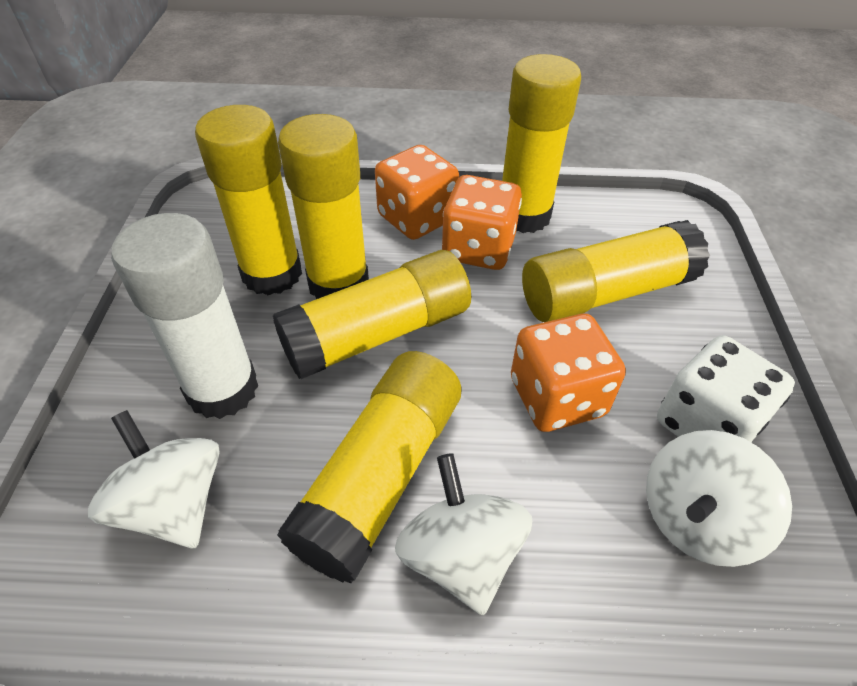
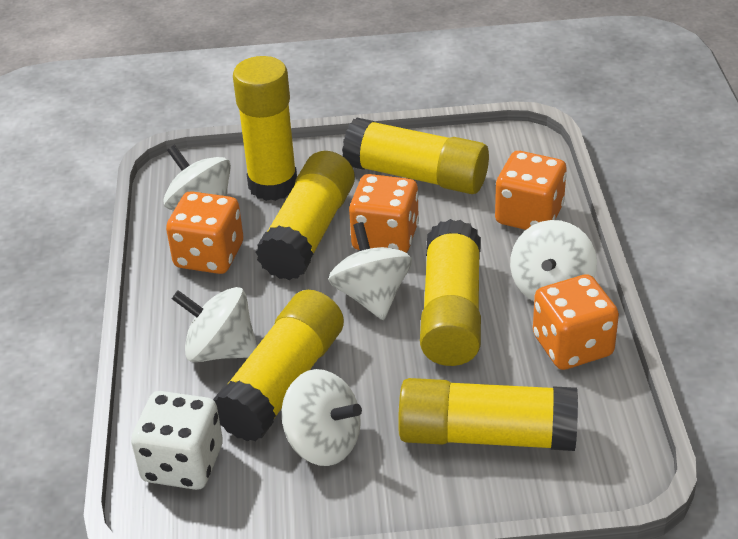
orange dice: [375,145,459,240] [442,175,522,270] [511,314,626,432] = 3 -> [166,191,243,274] [349,174,419,253] [495,151,567,230] [533,274,619,370] = 4
white glue stick: [111,213,258,419] = 1 -> none = 0
white spinning top: [88,410,220,548] [395,453,532,615] [646,430,792,567] = 3 -> [163,145,231,210] [172,287,257,362] [282,369,362,466] [329,222,412,320] [510,220,597,301] = 5

